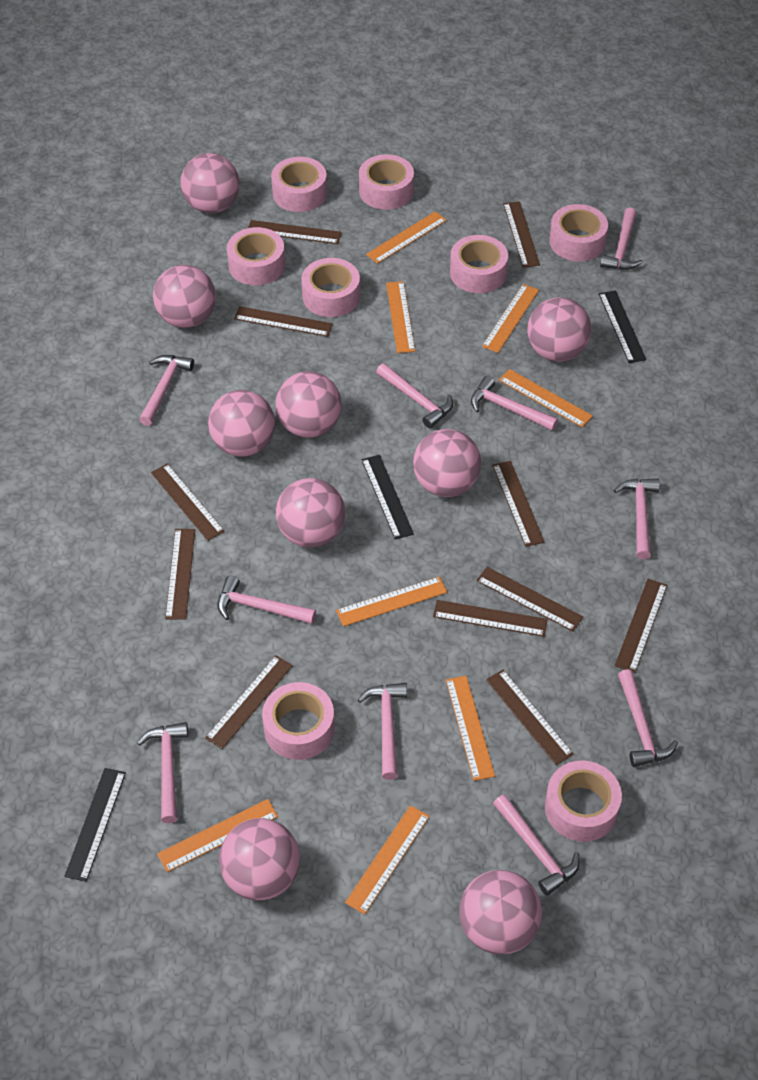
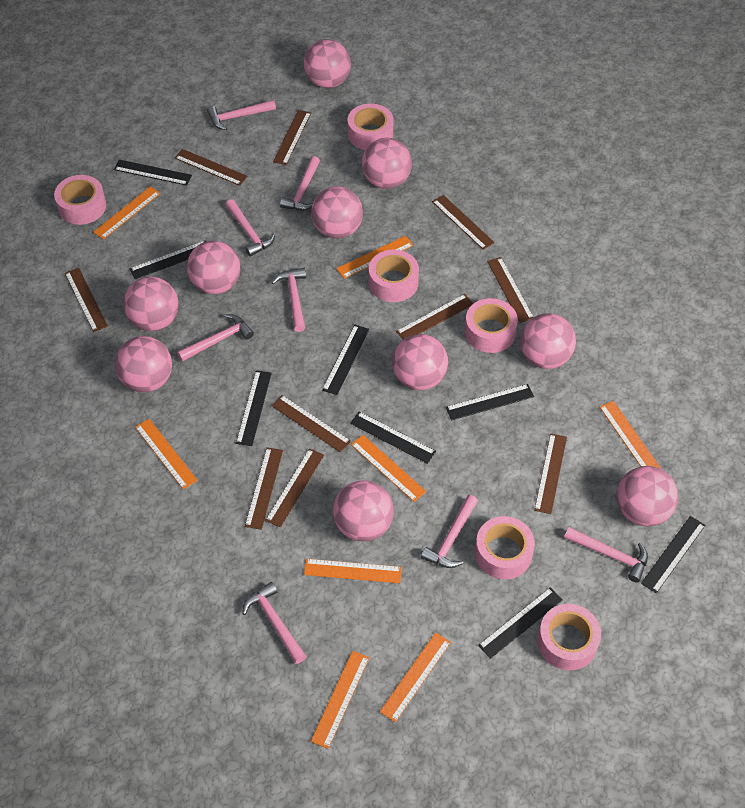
black ruler: [64,768,126,882] [361,455,414,540] [599,290,646,363] = 3 -> [114,160,192,186] [130,240,206,279] [236,370,272,446] [322,325,369,395] [350,411,436,464] [446,384,534,420] [478,587,563,659] [641,516,705,593] = 8
brown ruler: [151,464,224,541] [165,529,195,620] [205,655,293,749] [234,306,333,337] [248,220,342,244] [433,600,548,637] [476,567,583,632] [486,670,574,765] [492,461,545,547] [503,201,540,267] [615,579,667,673] = 11 -> [65,268,108,332] [175,149,247,186] [245,447,283,530] [265,448,324,528] [271,395,351,453] [273,110,311,165] [396,294,474,339] [432,195,495,250] [487,257,533,323] [534,433,567,514] = 10
pink ball: [153,265,216,328] [180,153,240,213] [208,390,275,457] [219,818,300,900] [275,371,342,438] [276,478,345,548] [413,429,481,497] [459,870,542,955] [527,297,591,361] = 9 -> [115,336,172,392] [123,277,179,331] [187,241,241,294] [304,39,351,88] [311,186,363,239] [333,481,394,541] [362,138,412,189] [392,334,448,390] [520,313,576,369] [617,466,678,526] = 10
pink hammer: [137,722,188,823] [139,355,194,426] [217,575,316,624] [358,683,407,780] [376,363,453,428] [471,376,558,431] [493,794,580,896] [600,207,643,270] [614,479,660,559] [618,669,678,767] = 10 -> [177,314,254,362] [207,100,276,130] [226,199,275,257] [242,582,306,664] [271,268,306,332] [280,156,320,211] [421,495,478,568] [564,527,648,583] = 8
pink tape: [227,227,285,285] [262,682,335,760] [271,157,327,212] [302,258,360,317] [359,154,414,210] [450,235,508,293] [545,760,622,842] [549,204,608,262] = 8 -> [54,175,106,225] [348,104,393,150] [369,250,419,302] [465,298,518,353] [475,516,535,579] [538,604,601,670] = 6

